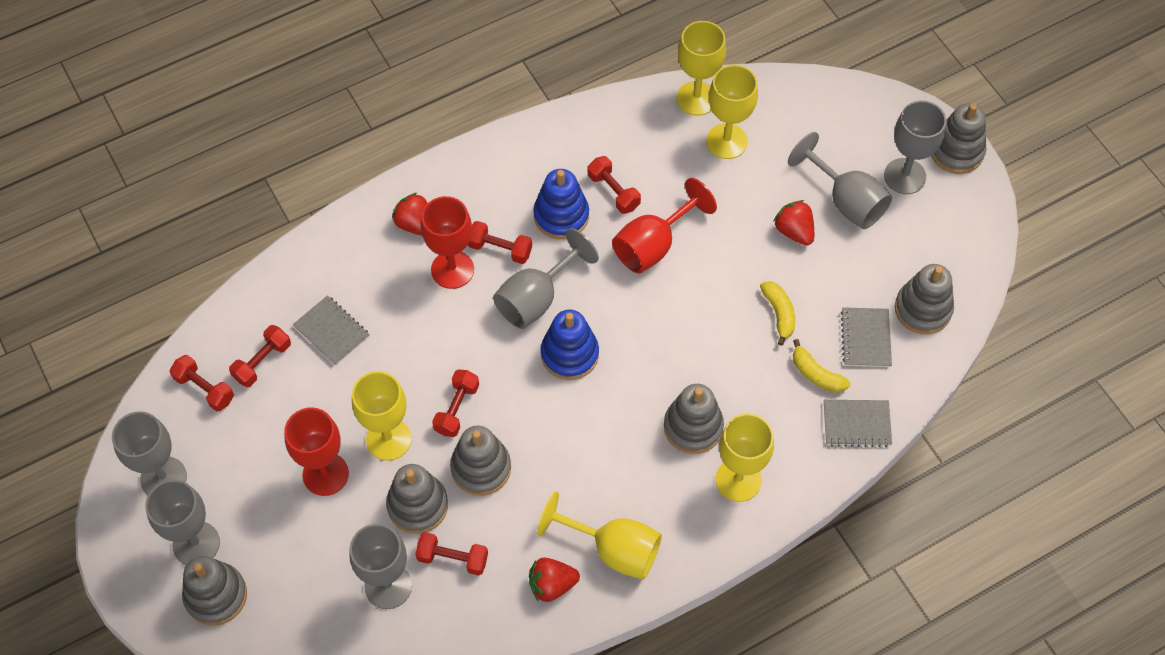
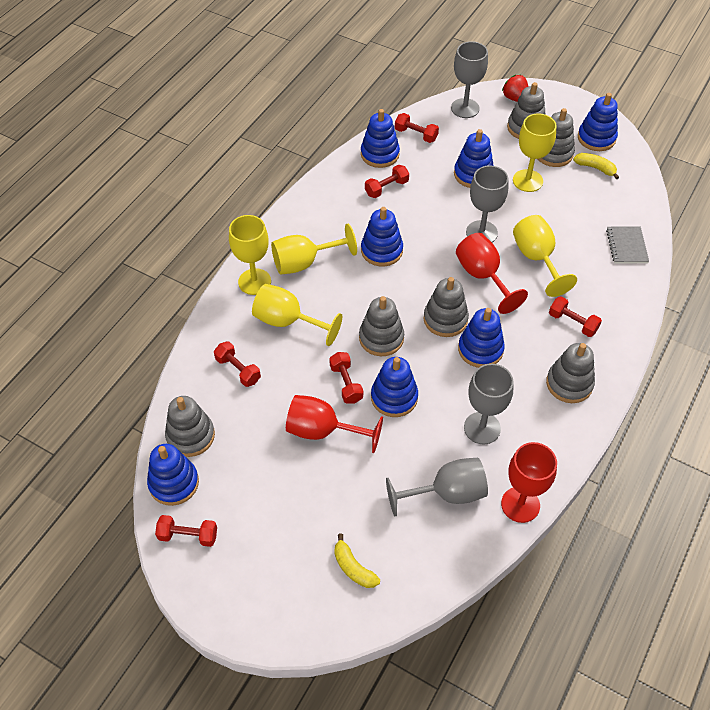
blue stacking toy: [533,169,589,239] [541,310,599,380] = 2 -> [147,444,199,506] [361,109,400,168] [361,207,403,266] [371,357,418,417] [454,129,494,188] [458,308,505,368] [578,93,618,151] = 7
grey goblet: [112,411,187,495] [145,480,220,565] [349,524,412,609] [493,228,599,329] [788,132,892,229] [884,100,946,194] = 6 -> [386,458,488,516] [451,41,488,118] [464,364,513,445] [466,165,509,242] = 4
grey notebook: [293,295,370,366] [824,400,892,447] [841,307,892,367] = 3 -> [606,226,649,264] = 1
red strawberry: [392,192,428,236] [529,558,580,602] [773,200,814,246] = 3 -> [502,75,529,102] = 1

